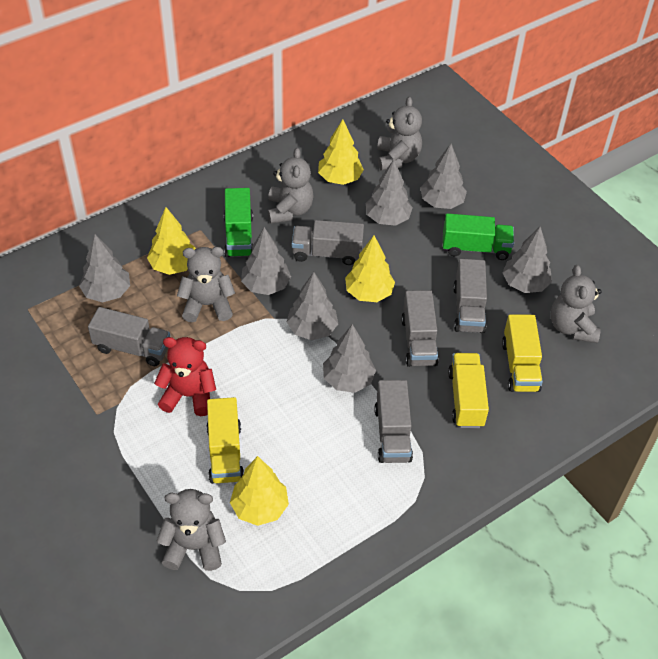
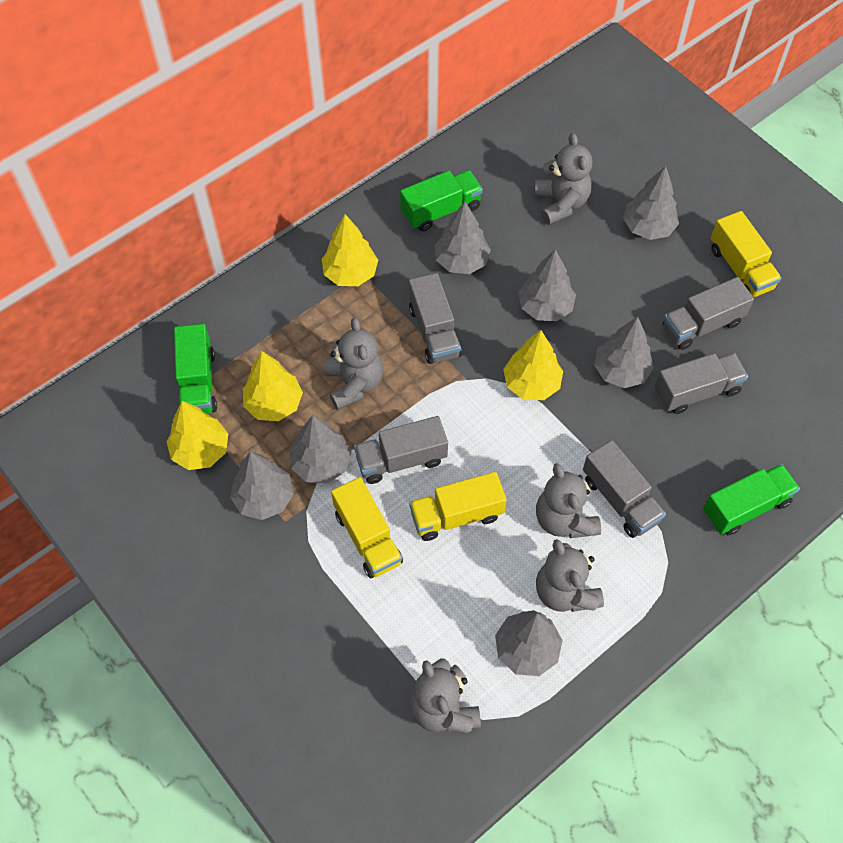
green truck: [224,188,253,258] [443,213,514,260] = 2 -> [174,324,217,414] [400,170,483,231] [703,464,800,536] = 3
red teddy bear: [154,337,216,416] = 1 -> none = 0

